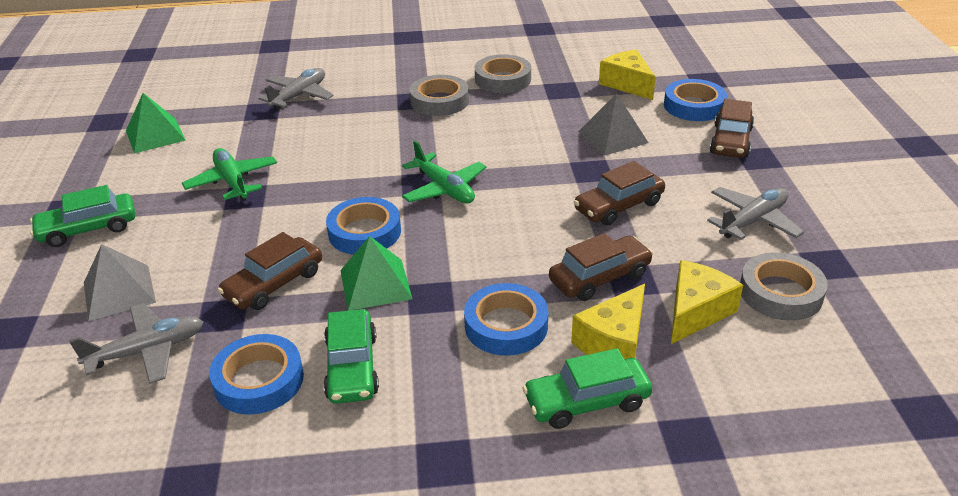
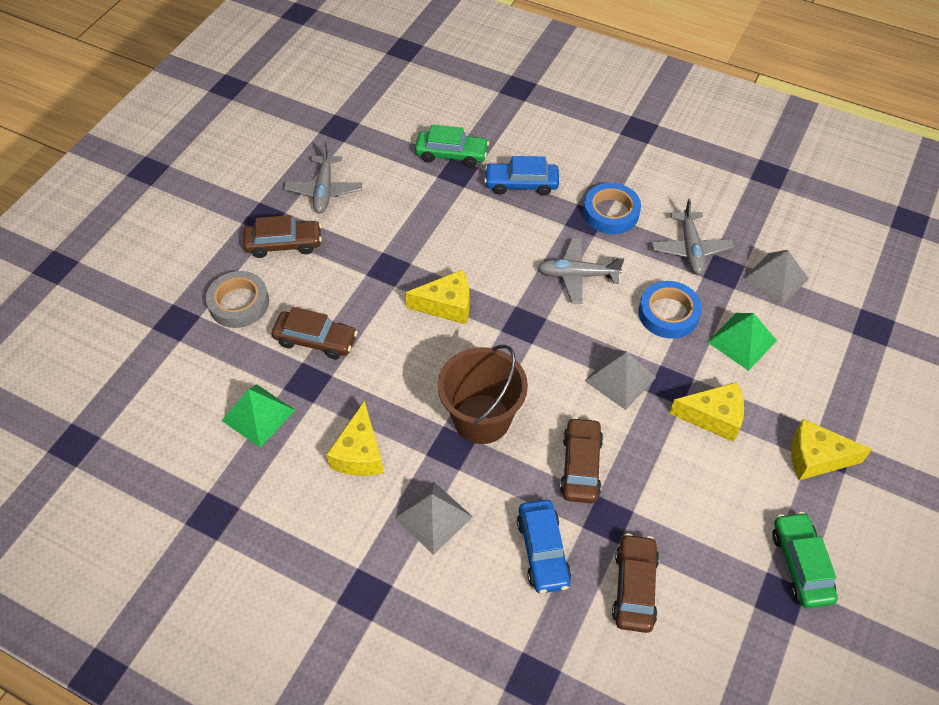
blue car: none = 0 -> [484,156,559,196] [517,500,571,593] = 2
blue tape: [209,334,304,415] [326,197,401,255] [464,283,548,356] [664,79,727,121] = 4 -> [583,183,641,234] [638,281,702,339] = 2
brown bucket: none = 0 -> [438,345,528,444] = 1
green car: [30,185,135,247] [323,309,379,404] [522,348,652,429] = 3 -> [415,124,489,167] [772,512,838,609] = 2
green plane: [182,148,277,201] [402,140,487,203] = 2 -> none = 0
grey pyramid: [84,244,156,321] [578,93,649,156] = 2 -> [395,482,473,555] [585,349,656,410] [742,250,809,306] = 3
grey tape: [410,75,469,116] [475,54,531,93] [740,252,828,321] = 3 -> [206,271,269,328] = 1
yellow cheese: [571,284,645,359] [599,50,656,100] [671,260,743,344] = 3 -> [326,401,384,476] [405,270,469,324] [669,382,744,442] [791,419,872,480] = 4

